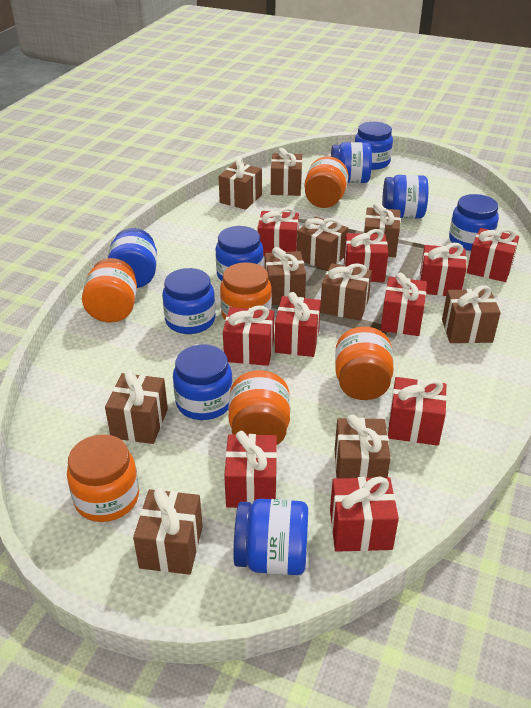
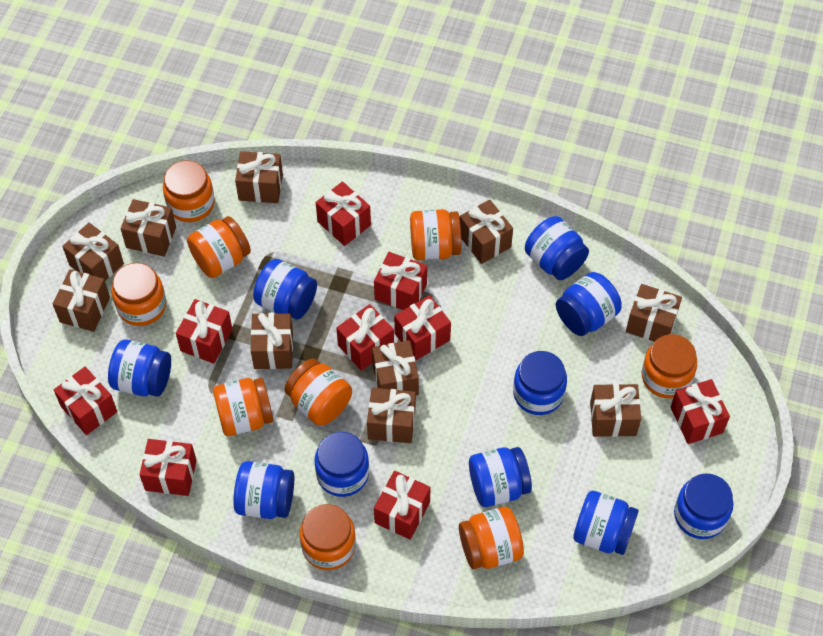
blue jar: [108,228,157,288] [162,268,215,334] [173,345,233,420] [215,226,264,281] [233,499,308,575] [331,142,372,183] [355,122,393,170] [382,175,429,219] [449,194,499,251] = 9 -> [108,339,171,397] [233,461,294,519] [253,259,317,320] [315,432,369,497] [469,447,532,507] [513,351,567,415] [525,216,589,280] [556,272,622,336] [573,491,639,555] [674,473,734,539] = 10
orange jar: [67,434,139,522] [82,258,137,322] [220,262,272,320] [229,371,290,445] [305,156,349,208] [335,327,394,400] = 6 -> [112,263,166,326] [163,160,215,222] [187,216,251,278] [213,378,273,436] [284,358,352,426] [300,504,356,570] [410,209,461,260] [459,507,524,570] [642,334,697,398] = 9
red gift: [223,305,274,366] [224,431,277,508] [257,207,299,257] [275,292,321,357] [330,476,399,552] [344,229,388,282] [381,273,427,336] [388,377,447,446] [420,243,467,296] [467,228,519,282] = 10 -> [54,367,117,435] [139,439,197,496] [176,299,233,364] [316,181,371,246] [336,304,394,371] [374,252,427,310] [374,471,431,540] [394,295,451,361] [671,379,730,444] = 9

